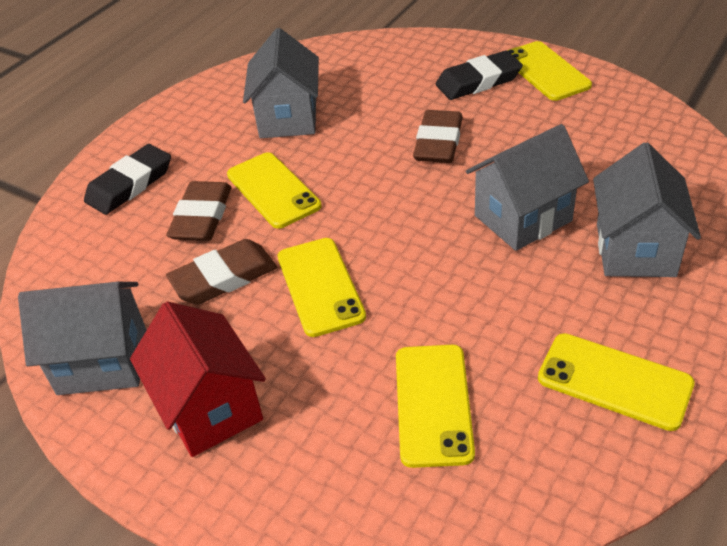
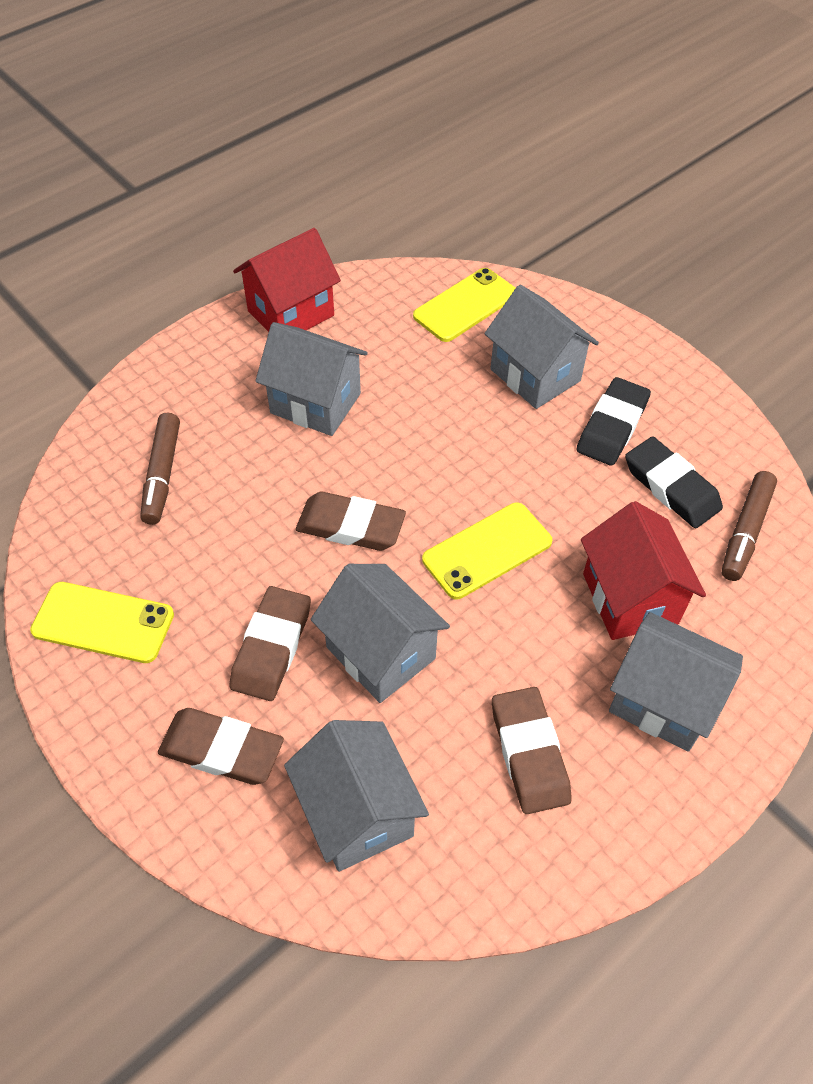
brown eraser: [166,181,232,241] [166,239,277,305] [413,110,463,163] = 3 -> [158,708,284,785] [229,586,311,701] [296,492,406,551] [492,687,572,814] = 4
brown marker: none = 0 -> [140,413,180,525] [721,471,777,581] = 2
grey house: [18,282,147,395] [243,28,319,138] [466,124,589,251] [593,143,701,277] = 4 -> [255,322,368,436] [284,720,429,872] [311,564,450,703] [485,285,599,409] [609,612,743,752] = 5
red house: [130,302,266,457] = 1 -> [233,228,341,332] [581,501,706,640] = 2
yellow phone: [227,152,322,229] [278,238,366,337] [396,345,475,468] [507,41,592,101] [538,333,695,431] = 5 -> [30,582,174,663] [413,268,515,342] [422,503,552,599] = 3

